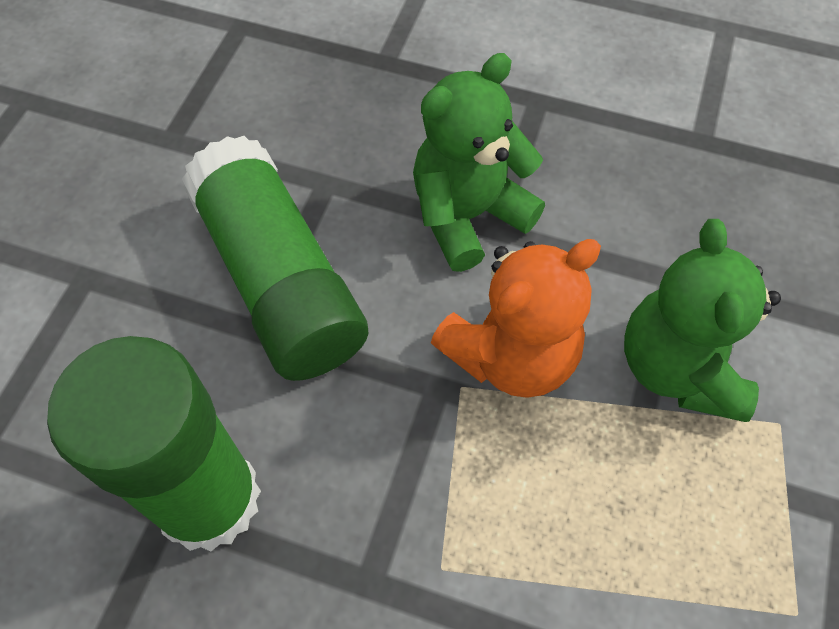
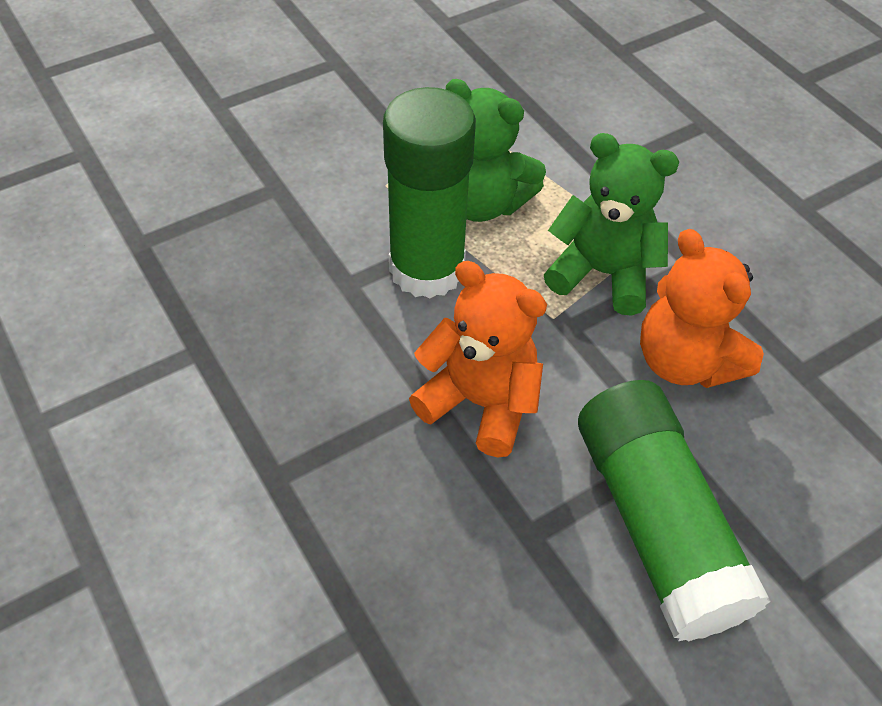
orange teddy bear: [431,239,601,398] = 1 -> [409,261,547,457] [640,229,764,388] = 2

